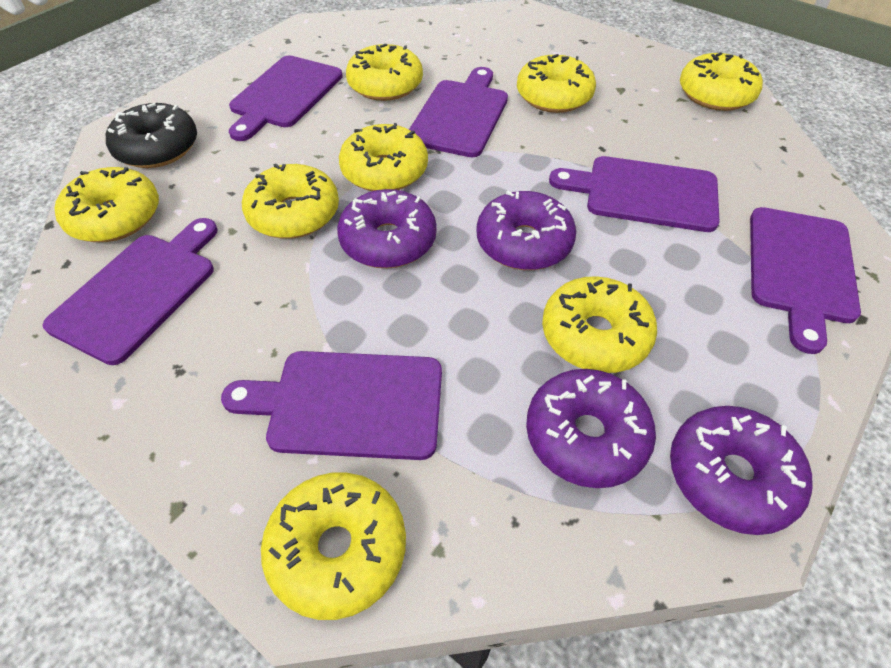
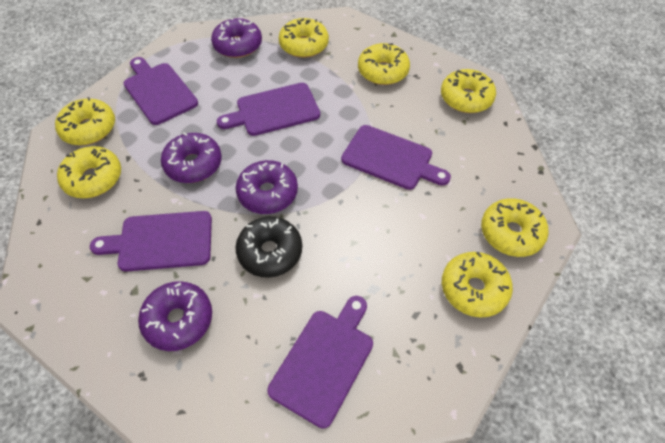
purple cutting board: [43,218,218,365] [221,351,442,460] [229,55,343,141] [409,67,508,157] [549,156,720,232] [750,207,861,354] = 6 -> [90,211,212,272] [124,57,198,125] [217,83,320,136] [267,296,373,428] [341,125,451,190] = 5
yellow donut: [55,167,159,242] [242,163,339,239] [261,473,406,620] [339,123,428,191] [346,44,423,101] [517,54,596,113] [542,276,657,373] [680,52,763,111] = 8 -> [55,97,115,146] [57,146,121,198] [279,18,329,58] [358,43,410,85] [441,69,496,113] [442,252,513,317] [481,198,548,257] = 7

